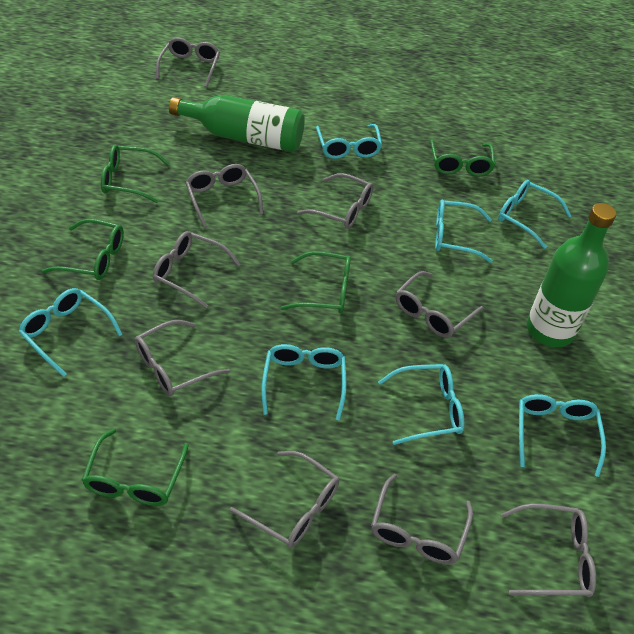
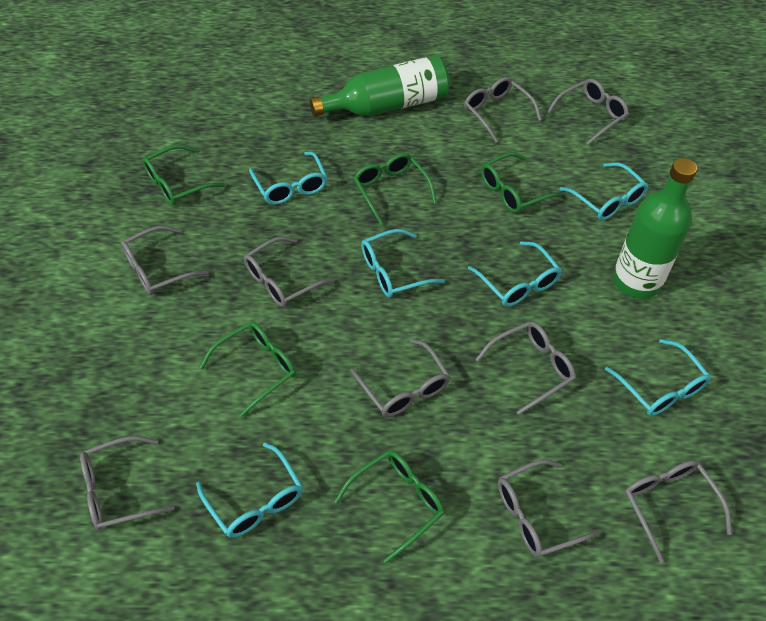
turquoise glasses: [19,288,123,377] [261,344,347,420] [316,124,382,159] [378,364,464,445] [435,200,493,263] [498,180,571,249] [519,394,606,477] = 7 -> [196,443,303,538] [249,152,327,204] [361,229,445,298] [468,241,562,307] [560,163,648,220] [605,339,711,416] = 6

